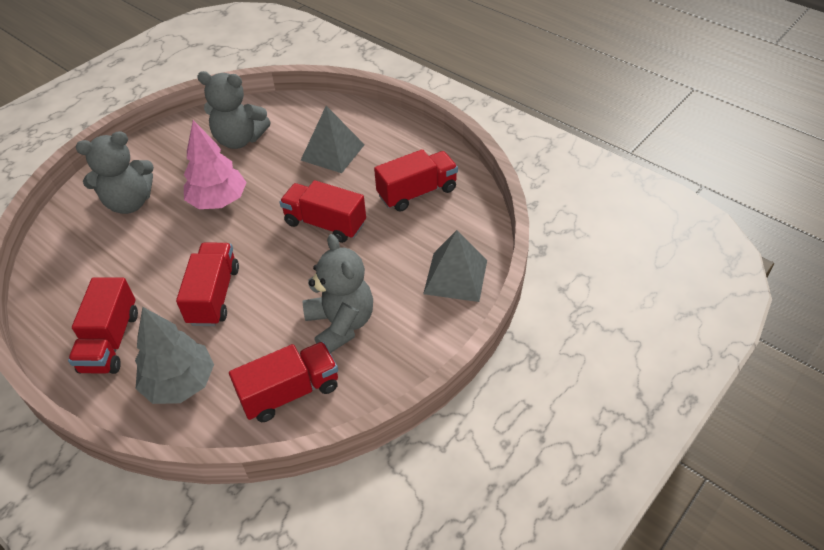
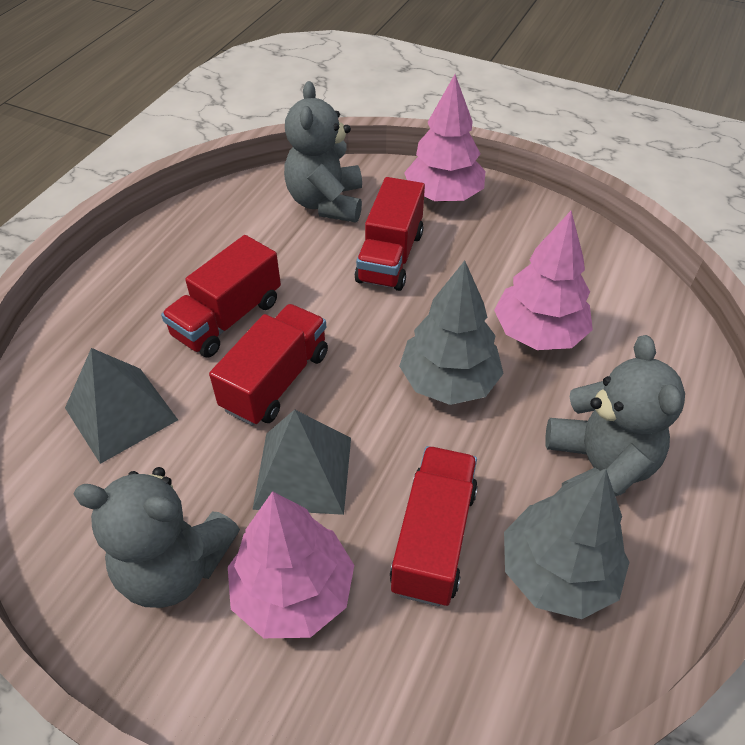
grey tree: [135,307,214,404] = 1 -> [399,261,504,405] [504,469,629,619] = 2
pink tree: [184,120,247,209] = 1 -> [228,491,354,638] [404,74,486,202] [494,211,593,350] = 3
red truck: [68,277,138,374] [176,243,239,326] [229,342,338,422] [279,180,366,243] [374,149,458,212] = 5 -> [161,235,281,358] [209,304,328,426] [355,177,425,291] [390,446,478,606] = 4

